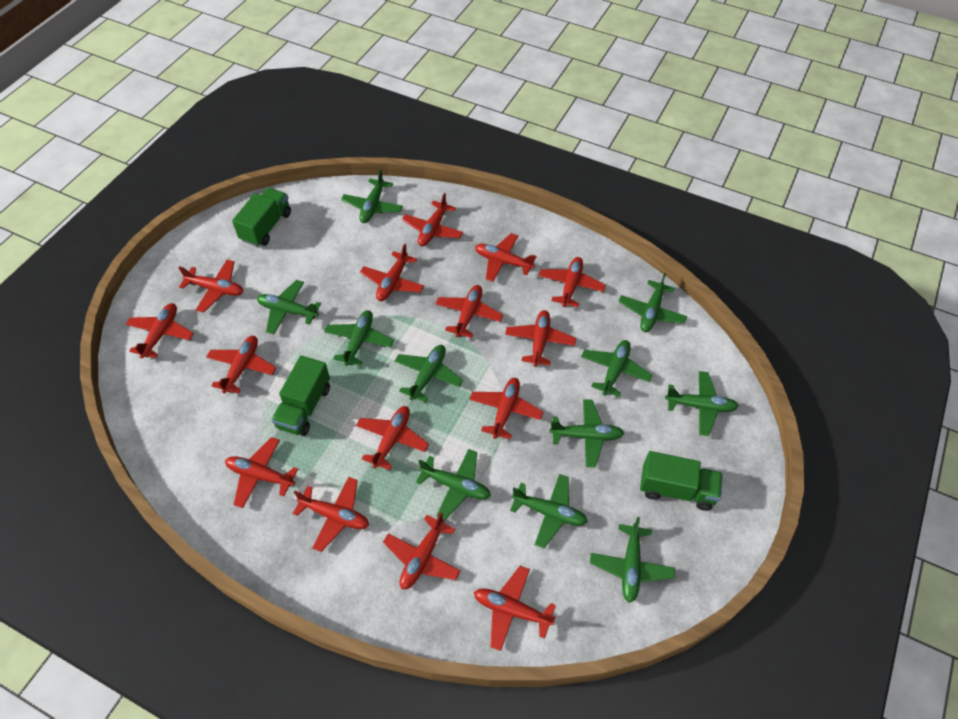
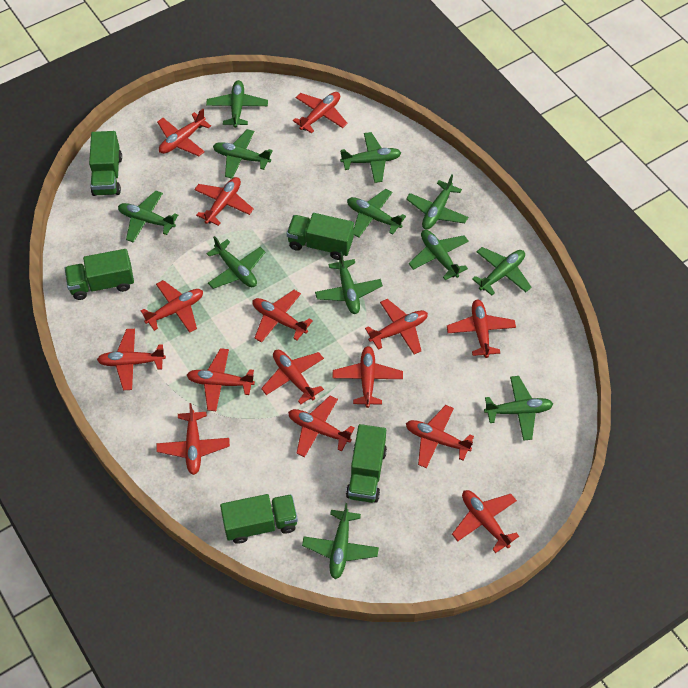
green plane: [257,280,321,334] [324,310,394,366] [341,170,403,223] [395,345,463,402] [416,449,491,520] [510,474,588,548] [550,399,624,467] [581,340,652,397] [590,517,675,603] [618,273,687,332] [665,371,739,436] = 11 -> [118,191,178,243] [206,80,268,128] [206,236,265,289] [213,129,273,179] [302,503,379,579] [315,251,383,314] [340,132,401,183] [347,189,406,237] [406,175,468,230] [409,230,469,280] [472,247,531,296] [484,376,553,441] = 12
green truck: [232,188,291,247] [271,356,330,436] [640,451,723,511] = 3 -> [64,249,134,300] [89,131,122,196] [220,494,298,544] [287,213,354,260] [346,424,387,503] = 5

